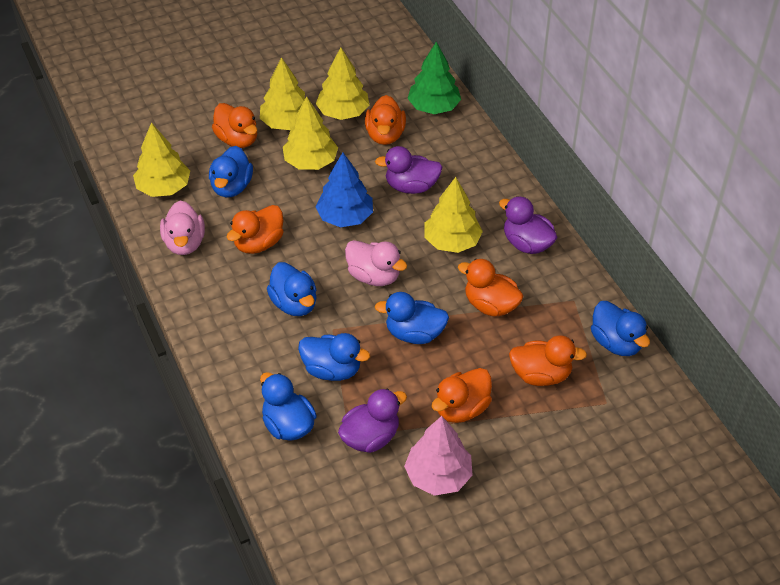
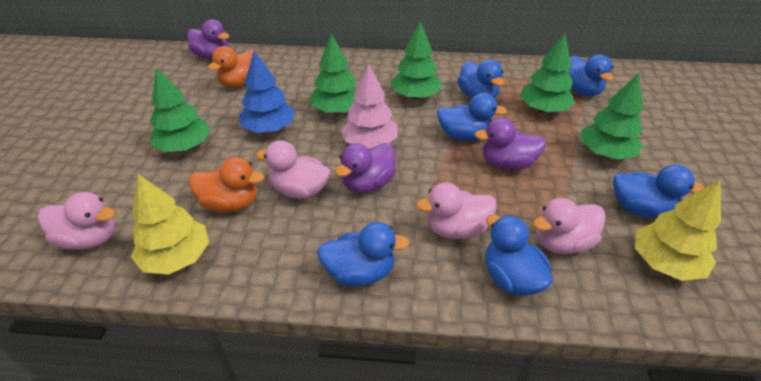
green tree: [407,42,461,114] = 1 -> [150,67,211,152] [310,34,356,114] [391,21,442,99] [520,33,575,113] [581,73,643,160] = 5
orange duck: [212,103,257,148] [226,205,284,254] [365,95,406,145] [431,368,492,423] [458,259,523,316] [509,335,587,386] = 6 -> [189,157,264,212] [208,46,258,87] = 2
pink duck: [160,200,205,255] [345,240,407,286] = 2 -> [38,192,115,250] [256,140,331,199] [416,183,497,239] [533,198,606,254] = 4
yellow tree: [133,122,190,197] [260,57,305,130] [283,96,338,170] [316,47,369,120] [424,177,483,253] = 5 -> [131,174,209,275] [635,180,721,281] = 2

